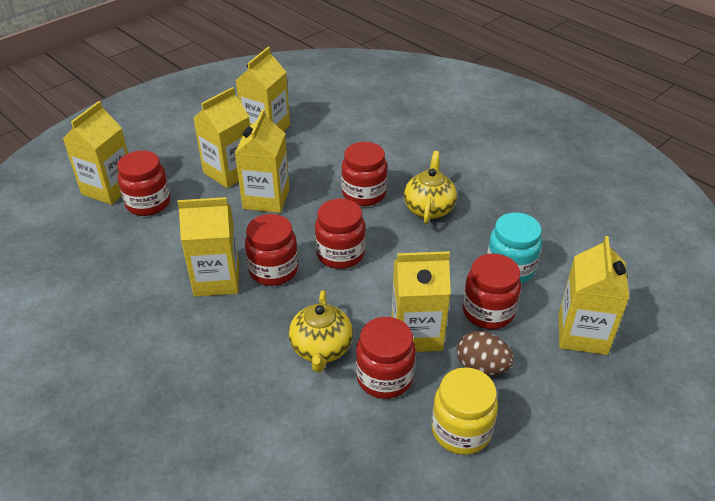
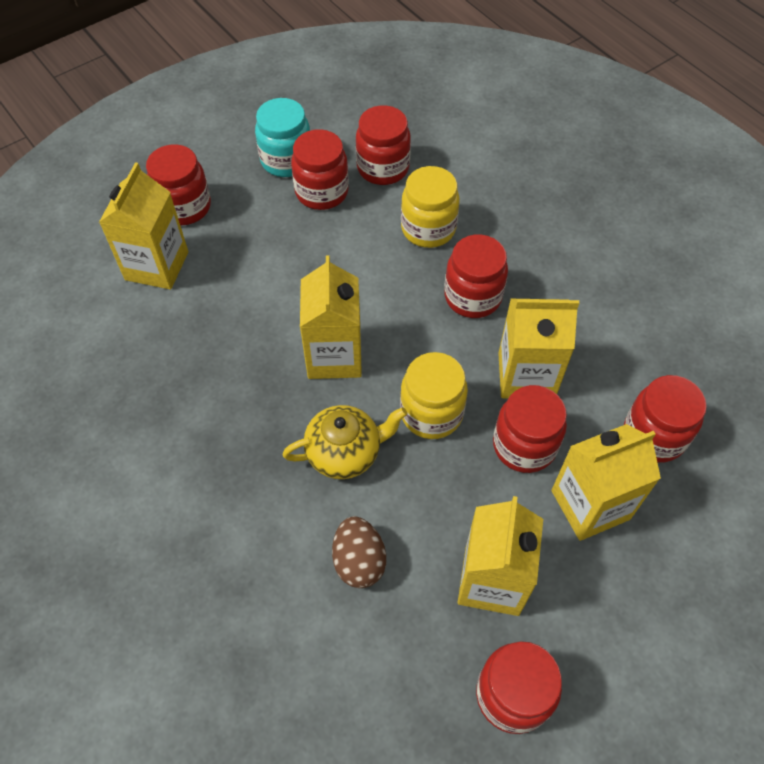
red jar: [117,150,170,216] [245,214,298,286] [315,199,365,269] [341,142,387,206] [356,317,416,399] [463,253,521,329] = 6 -> [146,144,211,225] [291,129,349,210] [356,105,411,185] [444,234,508,318] [476,641,562,734] [493,385,567,473] [624,375,707,463] = 7
yellow carton: [63,101,128,205] [178,197,239,297] [193,87,250,188] [235,109,290,213] [236,47,290,132] [392,251,451,352] [559,236,629,355] = 7 -> [99,162,188,289] [300,256,362,379] [458,496,543,616] [498,299,579,398] [551,424,661,541] = 5
yellow jar: [432,367,498,455] = 1 -> [400,352,468,439] [401,166,460,248] = 2
yellow teapot: [289,291,353,372] [404,151,457,224] = 2 -> [282,405,407,479] = 1

